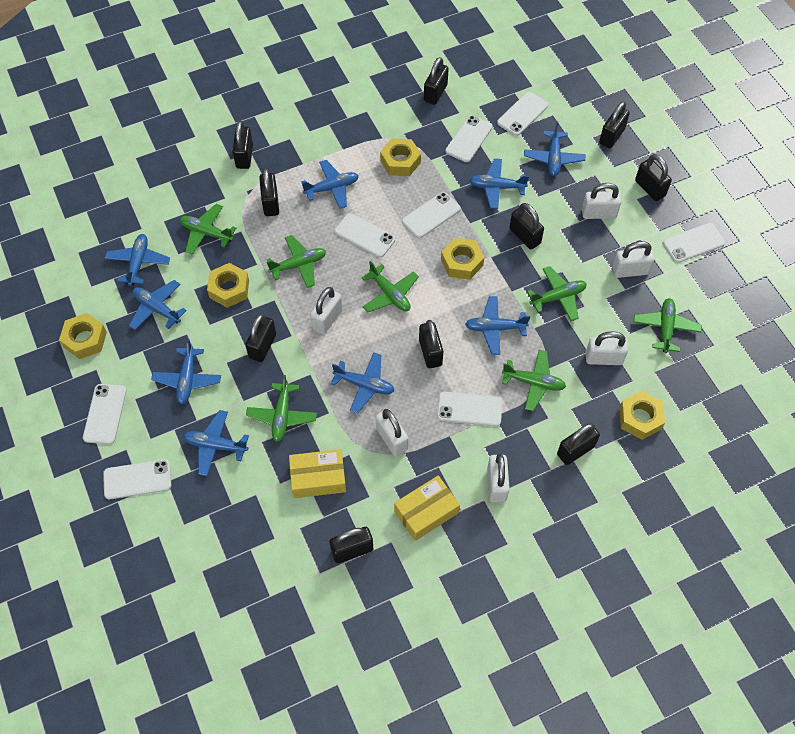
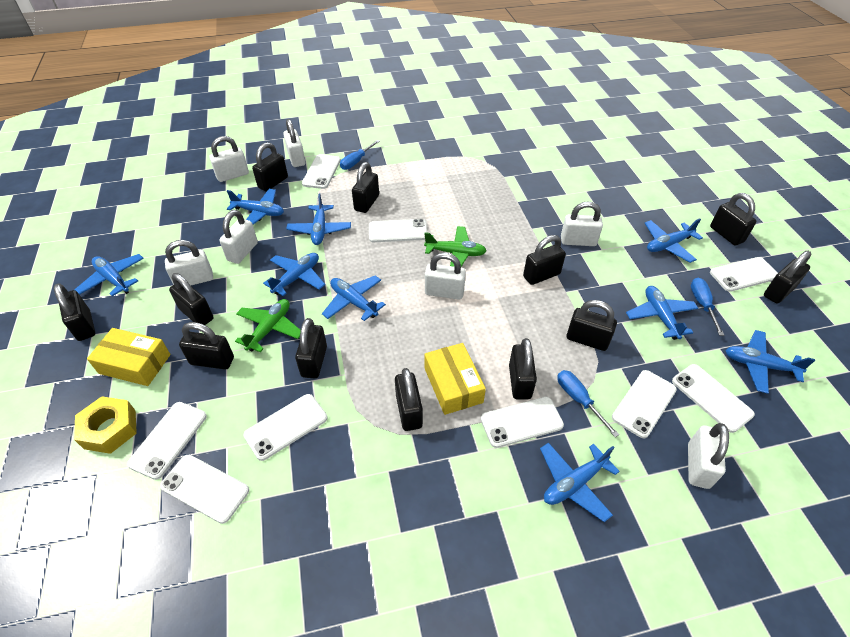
black padlock: [232,121,253,169] [245,314,276,362] [259,168,279,216] [330,527,373,563] [419,320,443,368] [424,57,449,105] [509,203,544,249] [557,423,600,465] [599,101,630,148] [635,154,672,201] = 10 -> [54,283,95,341] [169,273,214,325] [179,322,234,369] [252,142,288,191] [295,318,327,379] [352,162,379,213] [395,368,423,431] [509,338,537,399] [523,235,566,285] [567,300,617,351] [710,193,756,246] [764,251,811,304] = 12
blue screwdriver: none = 0 -> [340,140,380,170] [557,370,619,437] [691,278,724,336] = 3
green plane: [180,204,236,255] [246,375,317,442] [267,235,326,288] [362,261,419,312] [502,350,566,411] [527,266,587,321] [634,298,702,353] = 7 -> [235,299,301,353] [424,226,487,267] = 2
white padlock: [310,287,343,334] [376,409,408,456] [487,454,510,502] [582,183,621,219] [585,331,628,365] [612,241,654,278] = 6 -> [165,240,213,286] [210,136,249,182] [219,210,258,264] [283,119,305,167] [425,253,466,299] [561,201,603,246] [688,423,729,489] = 7
white phone: [83,384,127,444] [103,459,171,499] [334,213,395,258] [402,192,461,238] [437,391,502,427] [445,115,493,162] [497,92,548,136] [662,223,725,263] = 8 -> [127,402,207,480] [160,455,249,524] [243,394,327,461] [302,154,341,189] [369,219,427,242] [481,397,564,448] [612,370,677,438] [672,364,755,433] [710,257,778,292] = 9
yellow nut: [59,313,107,359] [207,263,249,308] [380,138,421,176] [441,238,484,280] [619,391,665,440] = 5 -> [74,396,137,454] = 1

